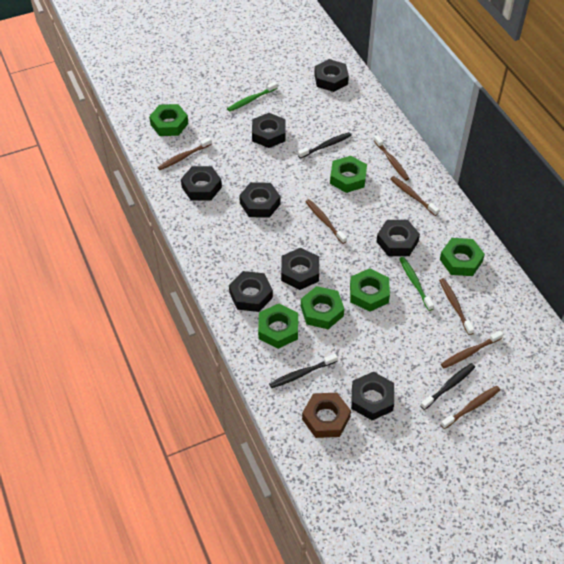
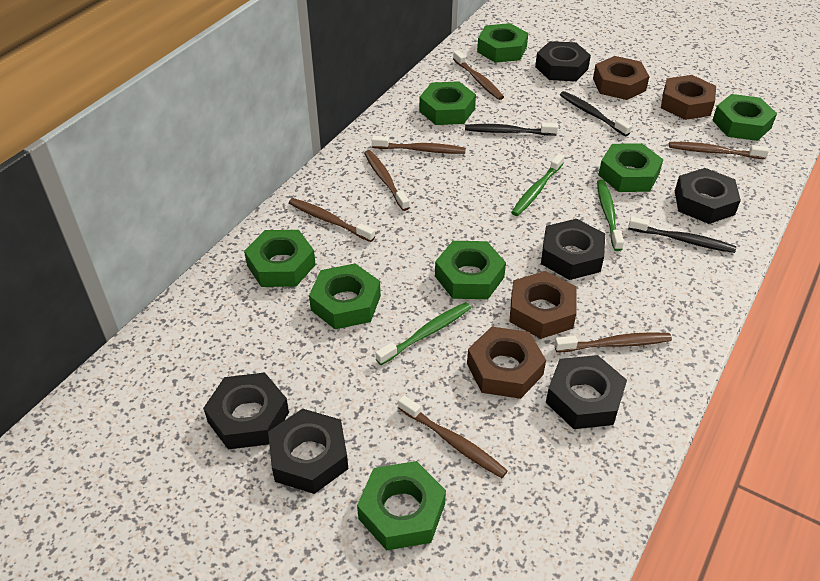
black nut: [181,166,222,201] [229,271,273,312] [239,182,280,218] [252,113,286,148] [281,248,319,290] [314,59,349,92] [351,372,394,420] [376,220,420,256] = 8 -> [203,373,289,450] [268,409,348,494] [535,41,591,81] [541,219,605,280] [546,355,627,429] [675,168,741,224] = 6
brown nut: [302,393,351,438] = 1 -> [467,326,546,399] [509,271,577,339] [593,56,650,100] [661,75,716,120] = 4
green nut: [149,104,188,136] [258,303,298,349] [301,286,344,329] [330,156,367,193] [350,268,390,312] [440,238,485,276] = 6 -> [244,230,316,287] [309,263,381,329] [357,461,446,550] [419,81,476,125] [435,241,506,299] [477,23,528,63] [598,143,663,192] [712,94,777,141] = 8
green toothbrush: [227,82,278,112] [399,257,434,311] = 2 -> [376,302,471,365] [511,154,565,216] [597,180,624,251] = 3

